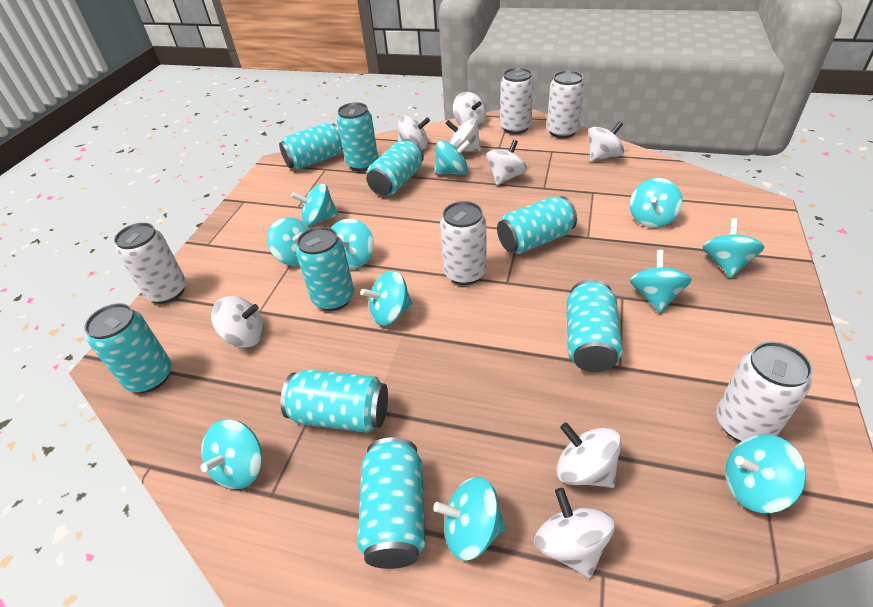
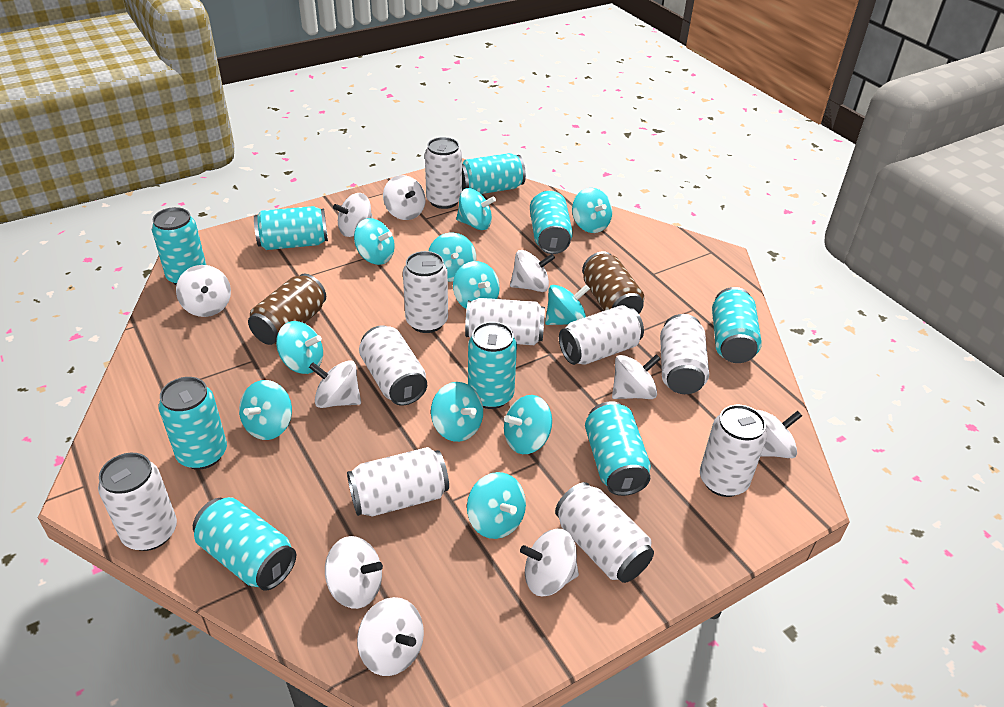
brown can: none = 0 -> [248,274,326,345] [582,252,644,314] = 2
white can: [114,223,186,304] [440,201,486,285] [500,68,534,134] [547,70,585,138] [716,342,813,442] = 5 -> [98,453,177,551] [347,447,449,516] [359,325,427,405] [403,251,448,333] [425,137,462,209] [465,298,545,345] [555,482,654,583] [559,305,644,365] [660,314,709,394] [700,405,767,497] = 10
white spinning top: [211,296,264,348] [398,115,430,150] [445,119,481,152] [453,92,486,128] [486,140,527,185] [534,488,615,578] [556,422,621,488] [588,121,624,162] = 8 -> [176,265,231,317] [309,360,361,408] [325,536,383,609] [333,193,373,237] [357,597,424,676] [383,175,426,220] [510,250,555,292] [520,529,579,596] [612,354,661,399] [757,410,802,458] = 10

